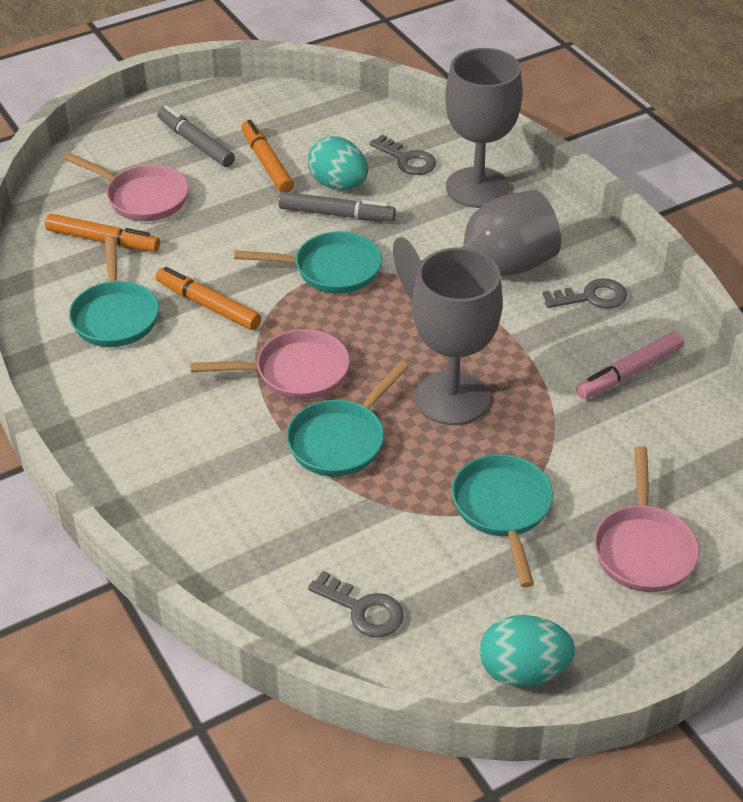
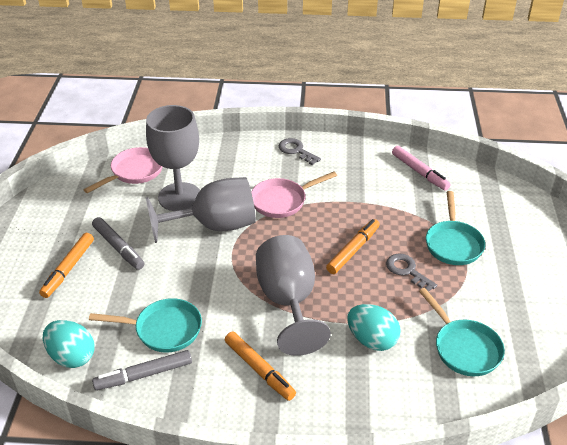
grey key: [308,571,403,637] [369,134,436,175] [542,278,627,308] = 3 -> [279,138,321,165] [386,254,437,292] = 2
pink pan: [65,153,189,221] [190,329,350,400] [594,446,699,592] = 3 -> [84,147,162,193] [251,172,337,218] = 2
turquoise pan: [69,236,159,347] [234,231,382,294] [286,361,409,477] [452,454,553,587] = 4 -> [89,298,202,352] [419,288,505,376] [426,191,485,265] = 3

